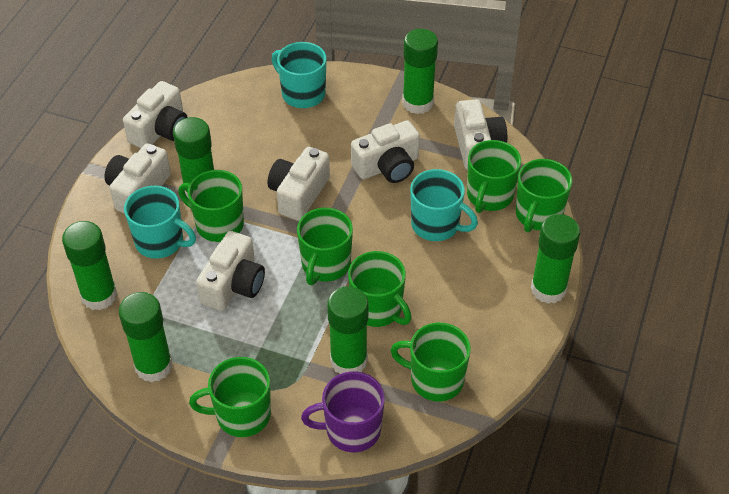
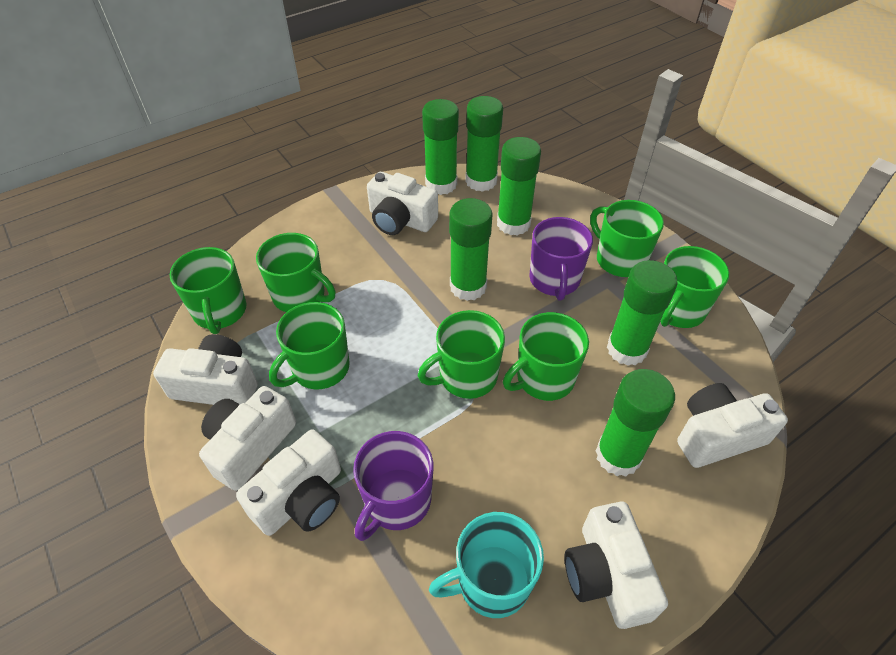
purple mug: [301,371,385,452] = 1 -> [353,431,433,541] [529,217,593,301] = 2
turquoise mug: [124,186,196,259] [271,42,327,108] [410,169,478,241] = 3 -> [429,512,544,618] = 1

